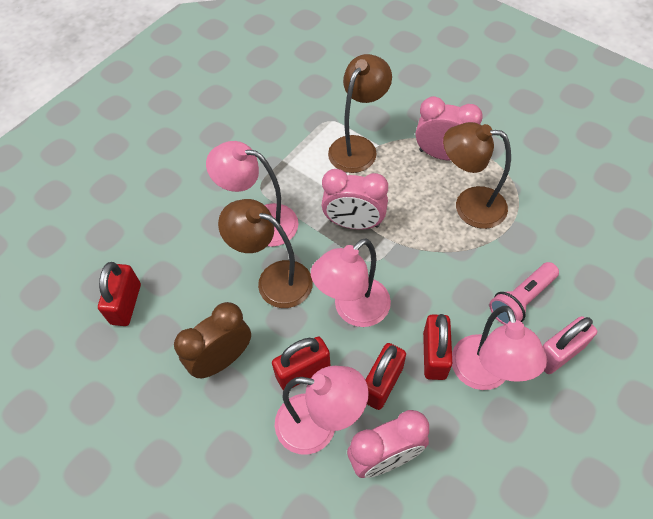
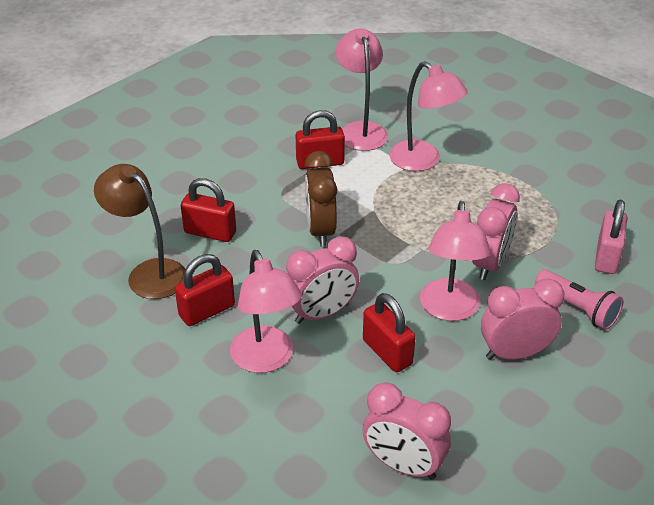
brown lamp: [218,199,313,308] [328,54,392,173] [443,122,511,229] = 3 -> [94,164,186,299] = 1
pink clock: [322,169,388,230] [347,410,429,478] [416,96,483,160] = 3 -> [286,236,359,324] [363,382,451,480] [472,183,520,280] [481,278,565,360] = 4

